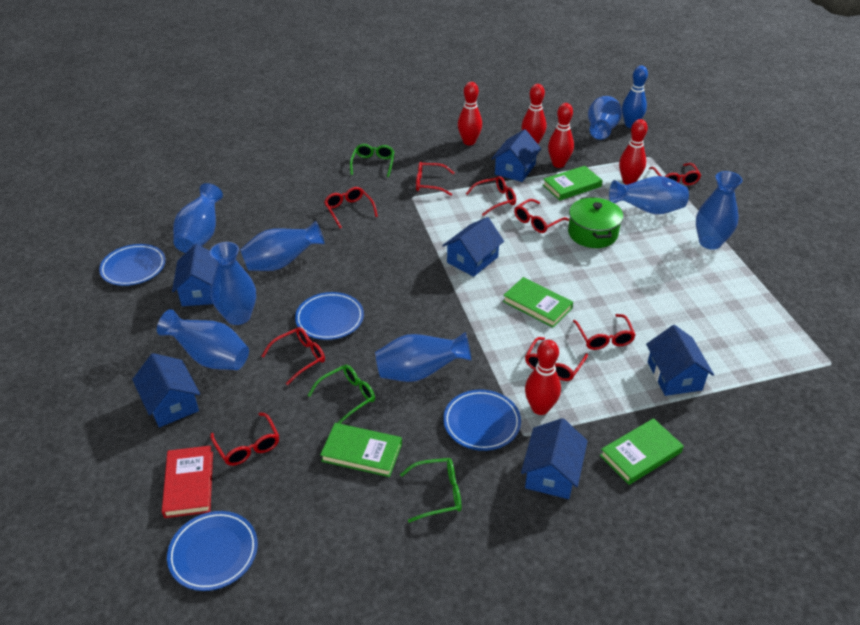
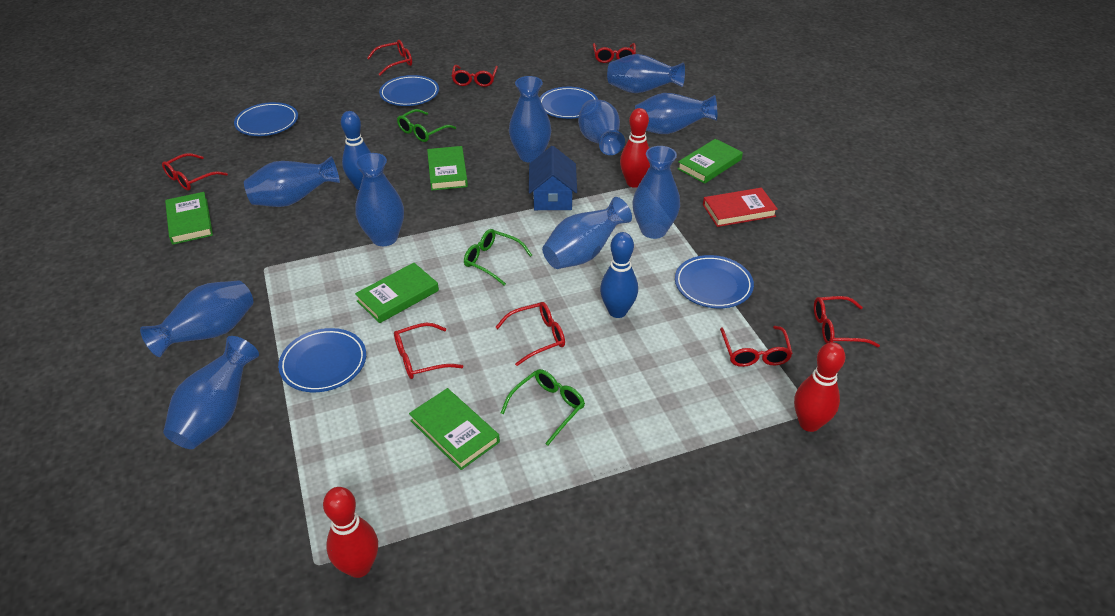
blue bowling pin: [622,66,648,128] = 1 -> [341,111,371,190] [600,232,638,318] = 2
blue house: [132,353,200,427] [172,244,217,306] [442,217,504,277] [491,129,541,182] [521,418,588,499] [646,325,714,396] = 6 -> [529,146,577,210] = 1
blue plate: [99,244,166,286] [167,511,258,591] [295,292,364,340] [443,390,521,451] = 4 -> [234,102,298,136] [278,328,366,392] [379,75,439,106] [540,87,598,119] [675,255,754,308] = 5
blue vase: [157,309,249,370] [173,183,223,253] [210,242,256,325] [240,221,325,271] [375,332,471,382] [588,96,622,140] [609,176,689,214] [696,171,742,250] = 8 -> [140,281,253,357] [163,336,259,449] [244,156,340,207] [355,153,404,246] [509,76,551,163] [542,197,632,269] [578,99,625,155] [607,54,685,93] [633,146,680,239] [635,93,717,134] = 10
green book: [320,423,402,477] [503,277,573,327] [543,166,603,201] [600,418,684,485] = 4 -> [165,192,213,245] [355,263,439,323] [409,388,500,470] [427,146,468,190] [677,139,743,184] = 5
green pot: [568,197,623,248] = 1 -> none = 0
red bowling pin: [458,82,482,145] [521,84,546,144] [525,340,561,415] [548,103,574,168] [619,119,648,185] = 5 -> [323,487,378,578] [620,108,650,188] [794,342,846,432] = 3
red glasses: [210,413,279,466] [262,327,325,385] [324,187,378,229] [416,162,454,196] [466,176,516,216] [514,199,569,233] [525,337,588,381] [573,314,635,350] [649,163,701,185] = 9 -> [162,153,228,190] [367,40,412,76] [394,323,463,379] [452,65,498,87] [495,302,565,366] [593,43,636,63] [720,326,793,367] [814,296,880,347] = 8

